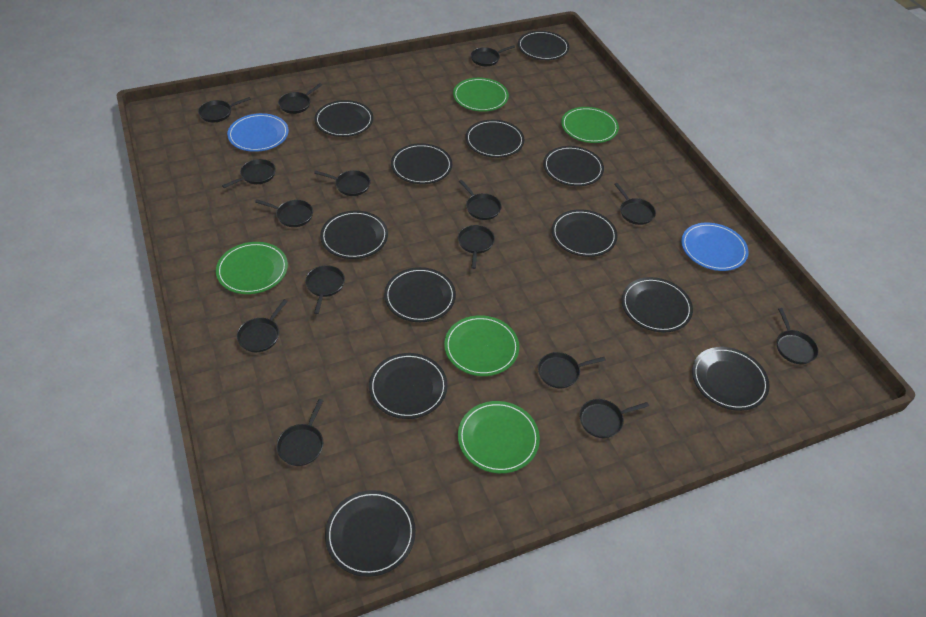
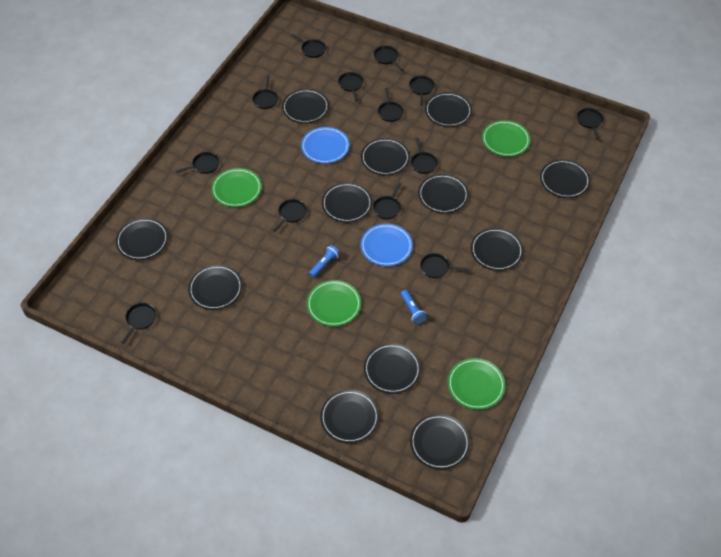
black pan: [198,97,251,122] [222,159,276,188] [237,299,288,352] [255,199,313,227] [277,399,324,466] [278,83,322,114] [305,265,345,314] [314,170,371,196] [458,225,495,269] [459,180,502,220] [471,45,515,66] [538,352,606,388] [579,399,649,438] [614,183,656,225] [777,308,818,364] = 15 -> [121,303,156,344] [176,152,220,174] [252,76,278,109] [273,199,307,232] [291,34,326,58] [338,72,364,101] [373,183,401,219] [374,46,403,71] [378,88,404,122] [409,75,435,105] [411,138,438,174] [420,253,469,278] [577,108,603,139] = 13
blue flashlight: none = 0 -> [309,245,340,278] [401,290,427,324] = 2
green plate: [216,242,288,294] [444,315,519,376] [453,78,509,112] [458,401,540,473] [561,107,619,143] = 5 -> [211,168,262,207] [307,280,361,327] [447,358,505,410] [482,120,530,157] = 4

